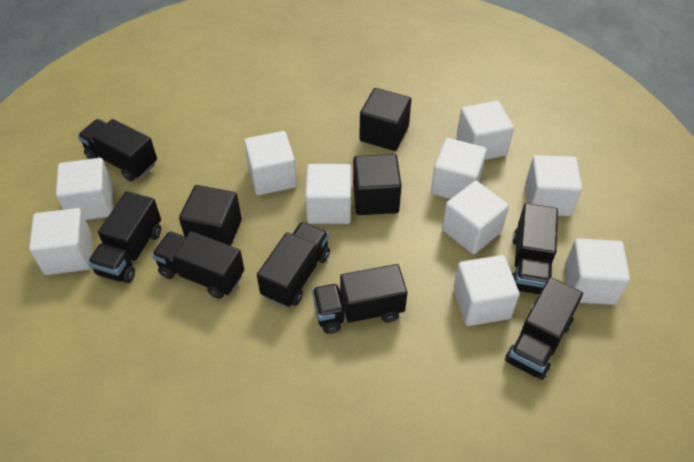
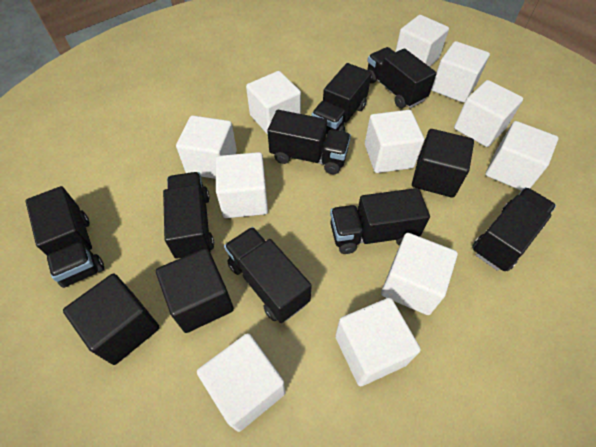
black truck: [78,119,157,181] [88,191,161,283] [152,231,244,299] [257,222,330,308] [312,264,407,334] [505,277,583,380] [512,203,558,294] = 7 -> [25,186,104,288] [163,172,214,259] [224,227,312,323] [267,110,351,174] [311,63,372,134] [330,188,430,254] [367,47,437,108] [473,187,556,271] = 8
white cube: [29,208,92,275] [56,158,113,220] [244,131,297,195] [305,164,351,224] [431,138,487,199] [442,181,509,254] [453,255,520,326] [457,101,514,160] [525,155,582,216] [565,238,630,305] = 10 -> [176,115,237,179] [197,333,285,432] [215,152,268,218] [246,71,301,135] [335,298,421,386] [365,110,424,173] [381,233,458,315] [395,15,449,67] [431,41,490,103] [454,80,523,147] [485,121,559,191] = 11

